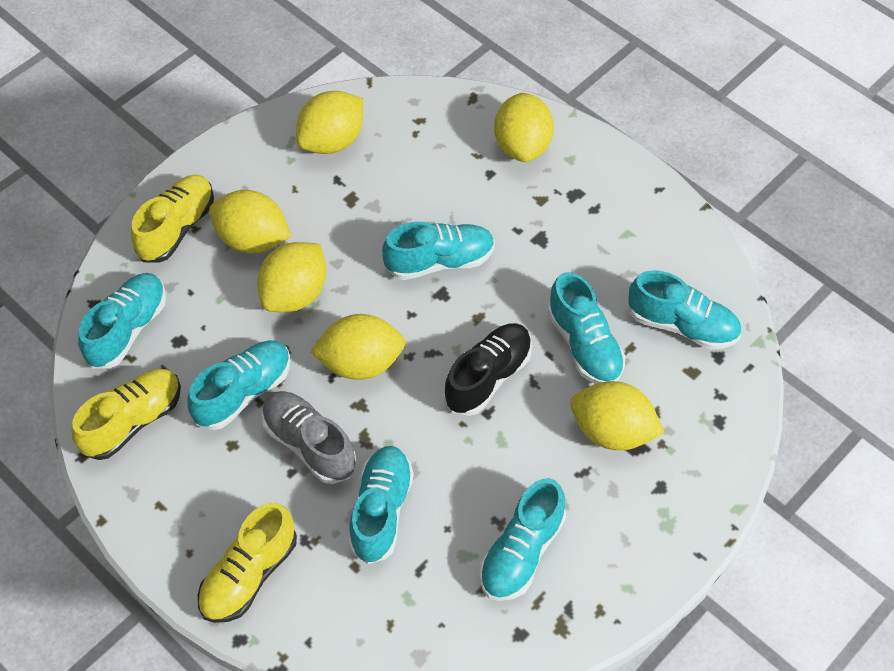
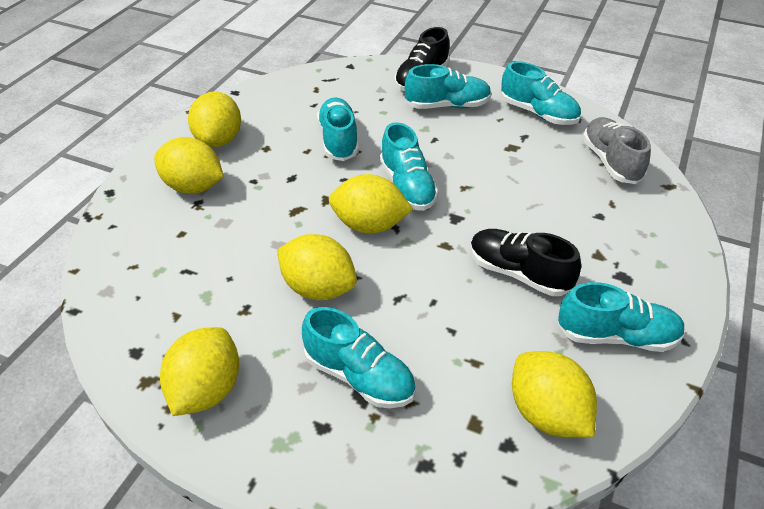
black shoe: [444,323,532,416] = 1 -> [394,27,450,91] [470,229,581,296] = 2
turquoise shoe: [78,273,166,369] [187,340,291,430] [349,446,414,564] [382,222,495,280] [479,478,566,601] [547,272,626,384] [628,270,741,350] = 7 -> [302,307,416,408] [317,98,359,161] [380,122,439,211] [405,64,492,109] [501,61,581,125] [557,282,686,352] = 6
yellow shoe: [72,369,181,460] [131,175,214,263] [198,503,297,623] = 3 -> none = 0

